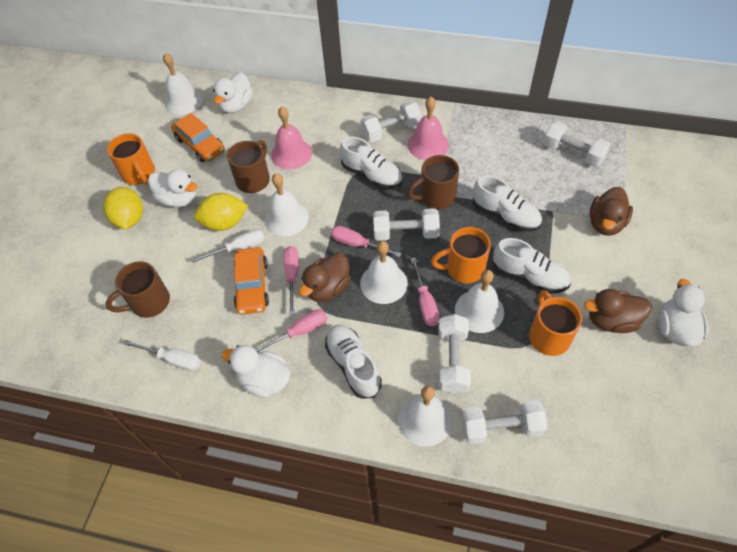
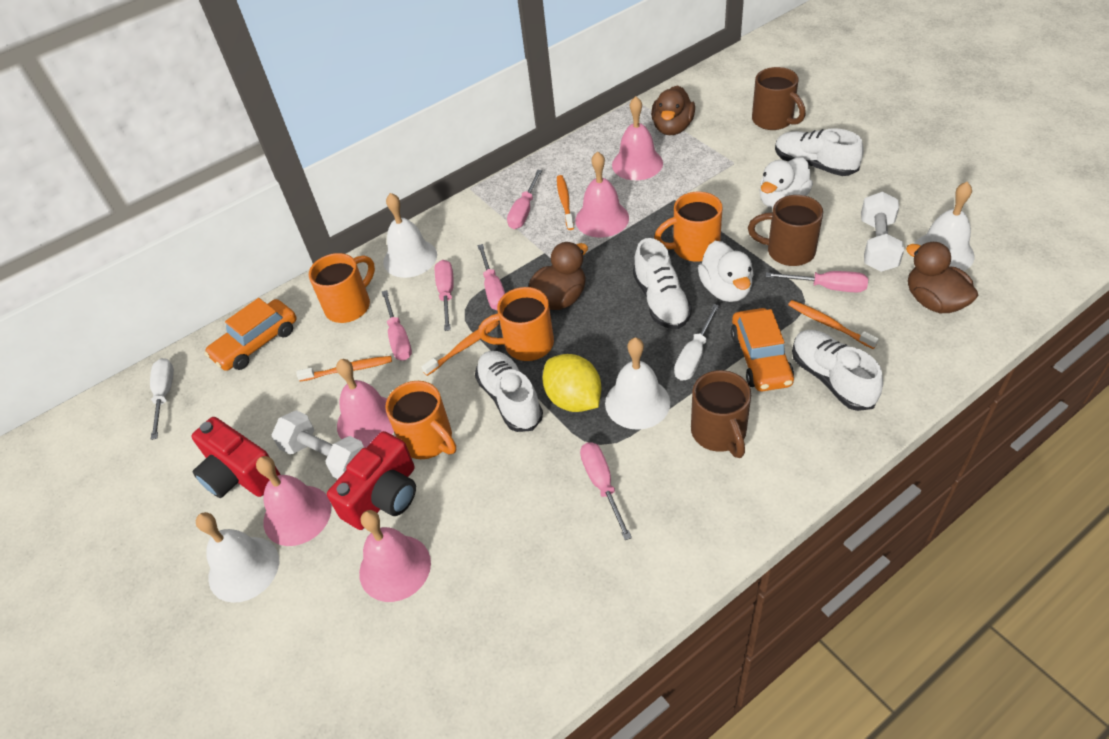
orange mug: [107,133,155,185] [431,227,491,283] [529,290,582,356] = 3 -> [309,253,375,323] [385,381,456,459] [478,287,554,361] [654,192,723,262] = 4
orange toothbrush: none = 0 -> [296,356,392,382] [421,321,499,376] [557,175,574,230] [788,300,879,349] = 4
pink bell: [271,106,312,169] [408,97,449,160] = 2 -> [256,456,331,546] [336,359,394,448] [359,510,431,602] [575,151,629,238] [612,96,663,180] = 5
pink screwdriver: [255,309,327,352] [284,246,299,315] [331,226,402,257] [411,257,439,326] = 4 -> [382,290,412,361] [435,260,454,331] [478,244,505,310] [507,170,542,229] [580,442,632,540] [766,271,868,292] = 6
red camera: none = 0 -> [191,417,281,498] [327,431,416,530] = 2
white bell: [163,53,203,115] [265,173,309,236] [360,241,408,304] [398,386,452,447] [455,270,504,333] = 5 -> [195,512,279,603] [383,193,437,278] [605,338,670,430] [914,182,974,271] = 4
white duck: [148,169,198,207] [213,72,253,113] [222,345,290,398] [659,279,709,347] = 4 -> [698,241,754,302] [760,157,813,209] = 2
white dumbbell: [361,101,421,142] [373,208,440,241] [438,314,471,394] [461,400,547,445] [543,121,610,167] = 5 -> [272,410,364,479] [861,192,904,272] = 2
yellow lemon: [103,187,143,229] [194,193,248,231] = 2 -> [542,354,601,412] = 1

